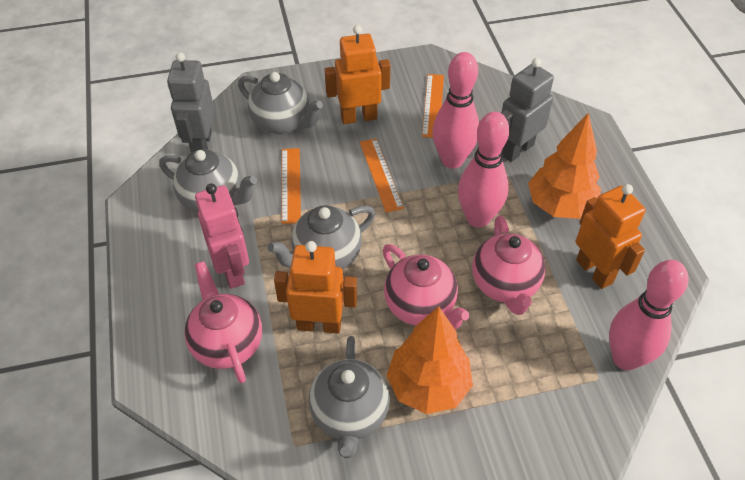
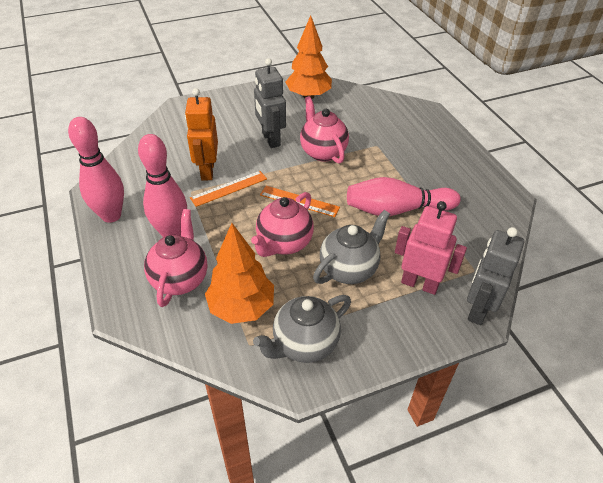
grey teapot: [159,149,257,213] [238,72,323,135] [268,205,375,269] [309,336,390,458] = 4 -> [253,295,351,363] [313,210,390,284] = 2
orange robot: [274,241,357,333] [324,25,390,124] [576,184,646,289] = 3 -> [185,88,218,181] = 1
orange ruler: [282,148,301,224] [360,138,404,213] [422,74,444,138] = 3 -> [190,171,267,207] [260,186,340,217] = 2

